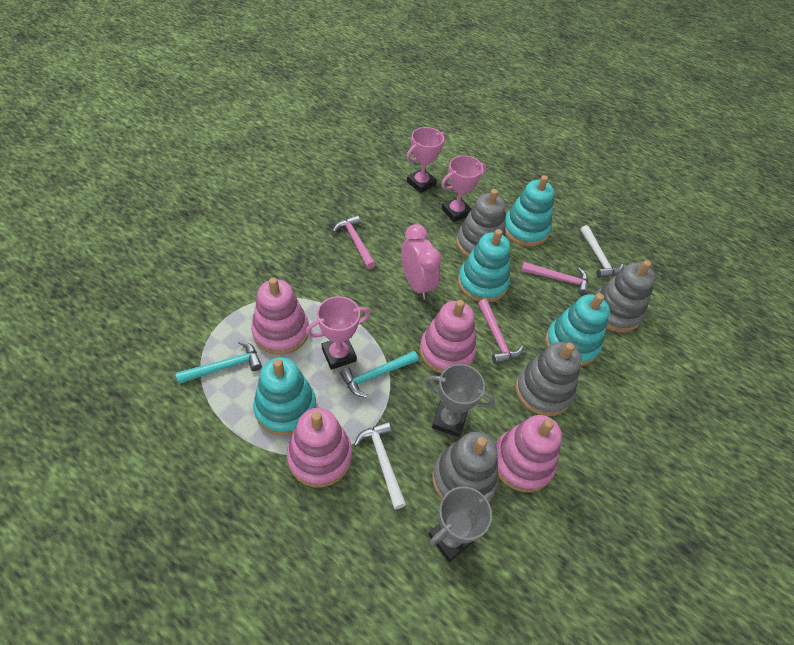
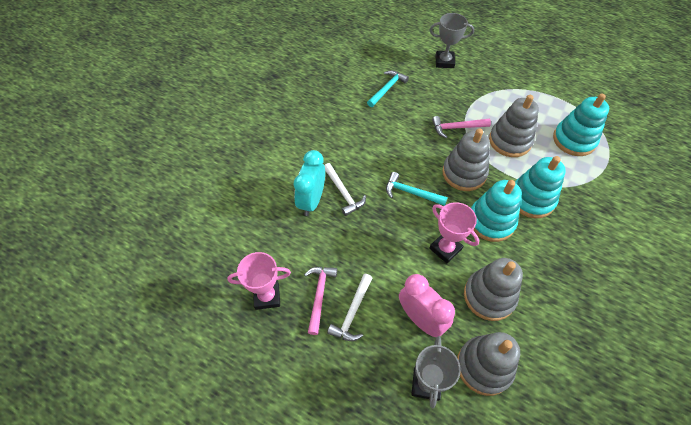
pink hammer: [333,215,376,269] [478,299,524,364] [521,262,589,296] = 3 -> [304,267,337,335] [432,116,491,138] = 2
pink stacking toy: [251,278,309,355] [287,408,352,487] [420,300,477,374] [496,415,562,492] = 4 -> none = 0
pink trophy: [306,296,371,370] [407,127,446,193] [441,155,486,222] = 3 -> [227,252,291,310] [429,202,479,263] = 2
turquoise clock: none = 0 -> [294,150,325,216] = 1
turquoise stacking toy: [253,357,317,436] [458,229,510,303] [505,175,554,247] [545,293,610,366] = 4 -> [471,180,522,242] [515,156,566,218] [553,94,609,156] = 3

